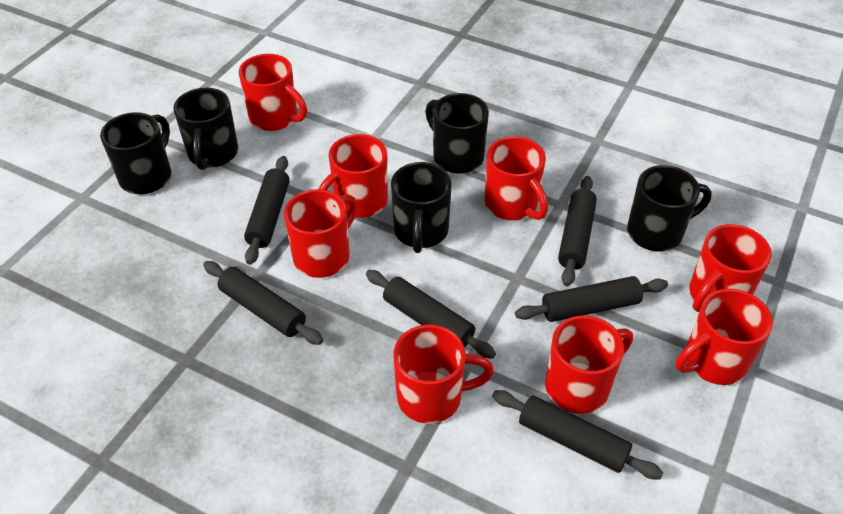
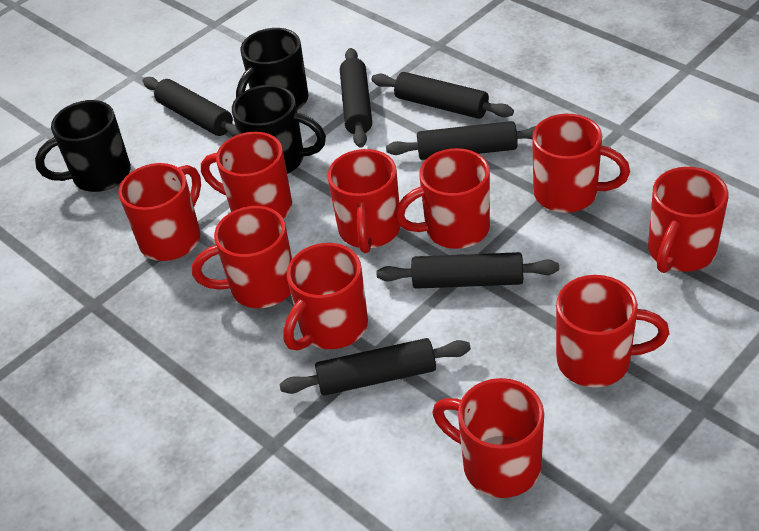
black mug: [100,112,171,194] [173,88,238,170] [391,162,452,253] [425,93,489,174] [627,165,712,252] = 5 -> [35,100,131,192] [232,85,326,174] [236,28,309,110] = 3
red mug: [239,54,307,131] [284,189,357,278] [319,134,388,218] [393,325,494,424] [484,136,548,220] [545,315,633,414] [676,289,773,385] [689,224,772,312] = 8 -> [118,163,201,261] [192,206,292,308] [201,132,292,219] [283,243,368,351] [327,149,401,253] [395,148,490,249] [432,378,544,498] [532,114,630,213] [556,275,669,387] [648,167,729,273] = 10

